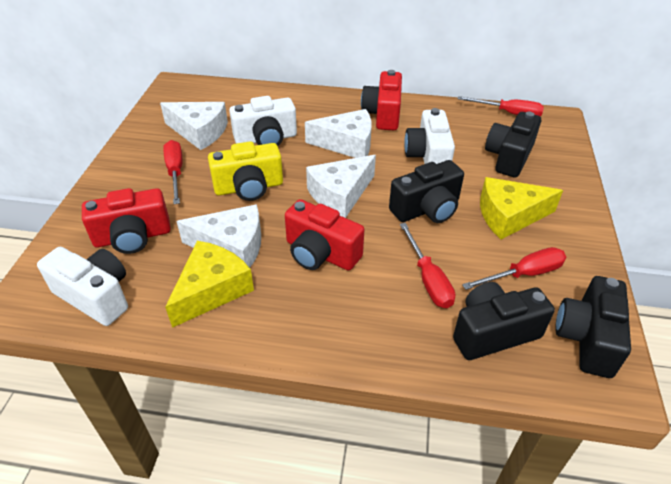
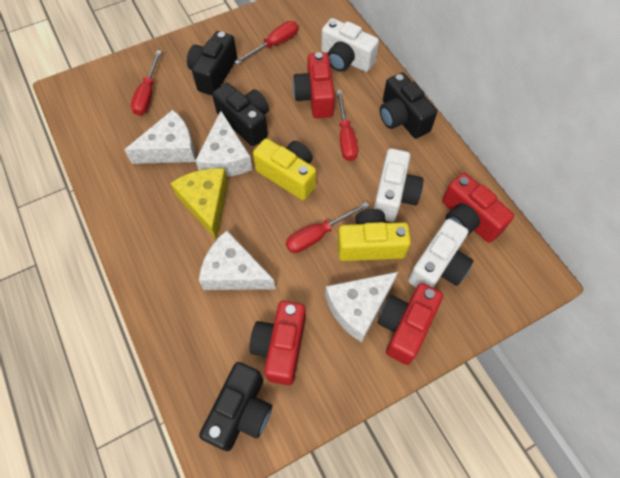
red camera: [82,188,171,254] [285,199,364,271] [361,70,402,130] = 3 -> [249,301,306,385] [293,52,335,118] [378,283,443,365] [442,173,514,243] = 4
yellow camera: [208,142,283,201] = 1 -> [253,138,316,200] [337,209,411,261] = 2
yellow cheese: [165,241,254,328] [480,177,563,239] = 2 -> [170,168,228,240] = 1

